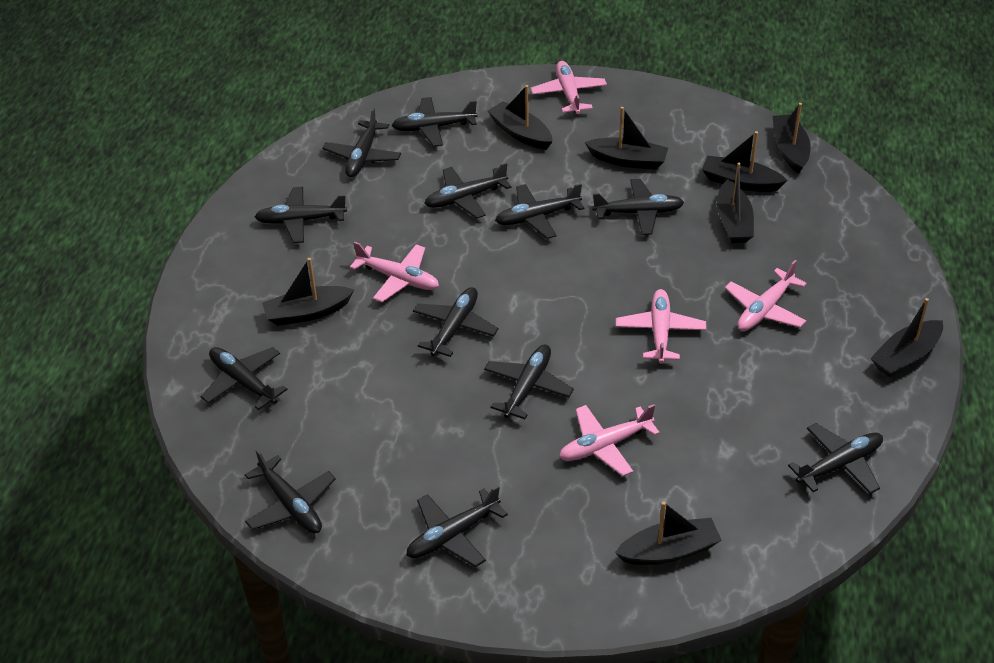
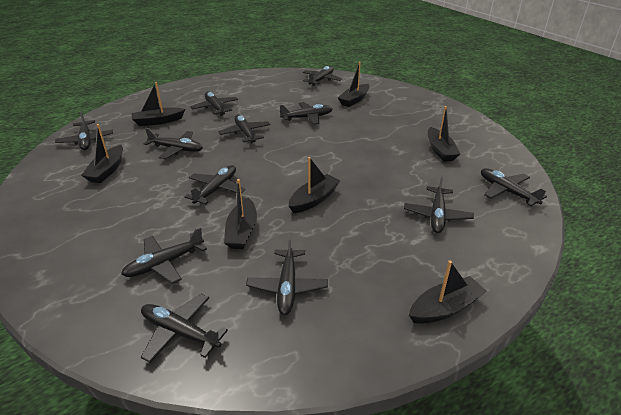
black boat: [262,258,354,326] [488,85,553,150] [585,107,668,170] [615,501,721,565] [702,131,788,192] [717,163,754,243] [773,103,811,174] [870,298,943,377] = 8 -> [81,124,123,183] [132,82,185,126] [224,179,257,249] [289,157,341,213] [338,62,370,107] [409,260,487,324] [428,106,460,162] = 7
pink plane: [350,241,439,302] [531,61,607,114] [559,404,660,476] [616,289,706,363] [725,260,807,331] = 5 -> none = 0

